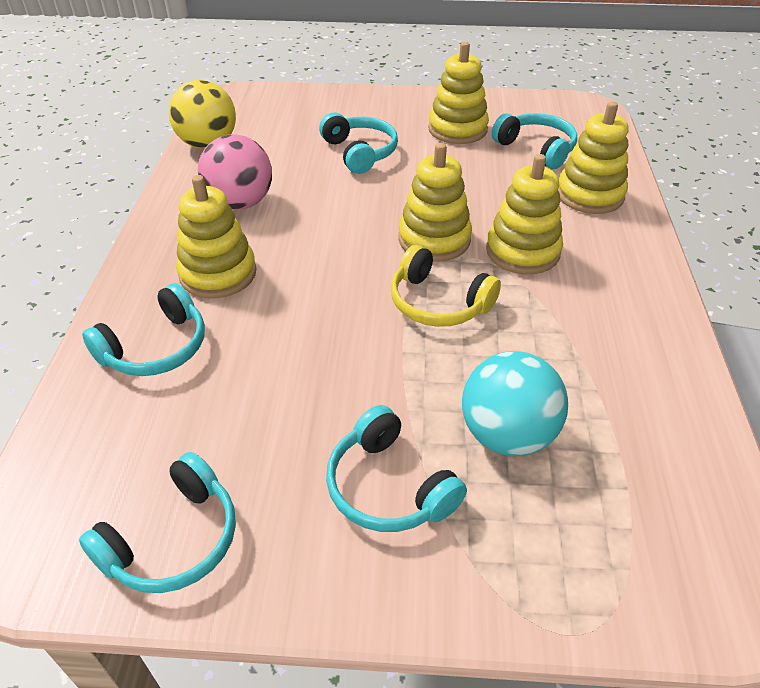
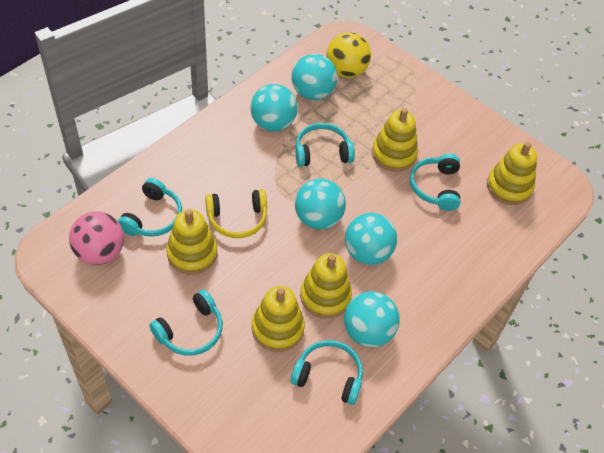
turquoise ball: [462,351,568,456] = 1 -> [250,84,298,132] [292,54,337,100] [295,178,346,230] [344,291,400,347] [345,213,397,265] = 5

